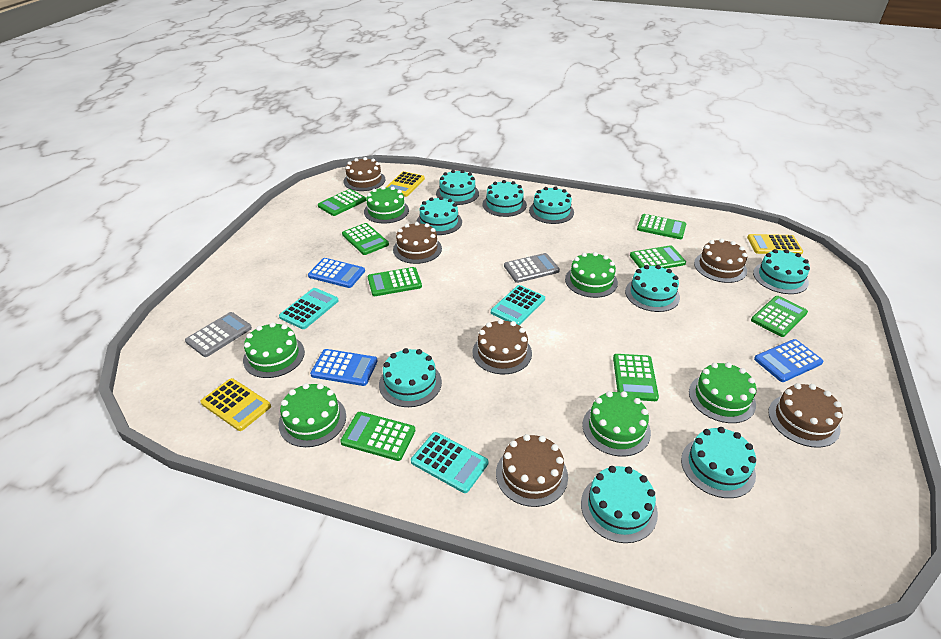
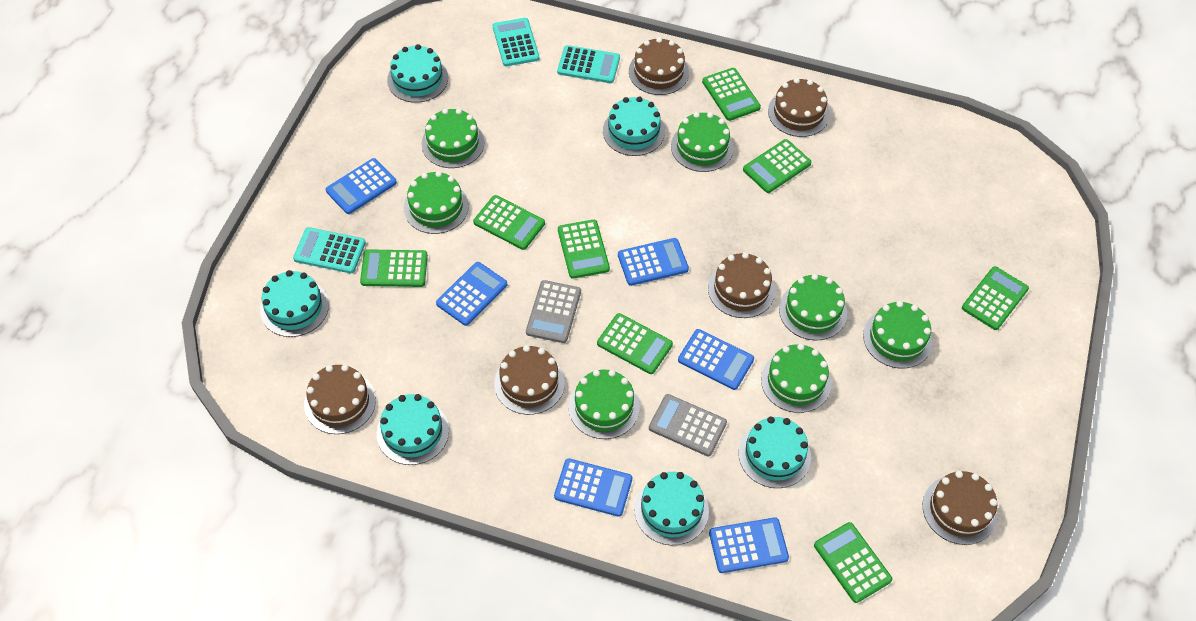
blue calculator: [308,258,365,288] [310,349,378,386] [754,339,824,382] = 3 -> [326,158,397,214] [436,262,507,326] [554,458,632,517] [618,238,689,286] [678,329,754,390] [709,517,789,573] = 6
green cake: [243,322,305,378] [279,383,346,447] [364,186,409,224] [565,252,618,298] [582,391,651,456] [689,362,756,423] = 6 -> [404,171,469,234] [421,108,485,168] [569,370,640,439] [671,112,734,172] [761,344,831,413] [779,274,847,340] [863,301,932,369] = 7
turquoise cake: [379,348,442,407] [416,196,462,235] [436,170,479,205] [483,180,527,217] [529,187,574,224] [581,466,658,543] [625,265,680,312] [681,427,756,498] [753,249,810,294] = 9 -> [260,270,329,337] [377,394,449,465] [387,44,448,103] [603,96,665,156] [634,472,709,545] [738,417,811,488] = 6
yellow calculator: [200,378,271,431] [385,171,425,197] [747,234,803,255] = 3 -> none = 0

